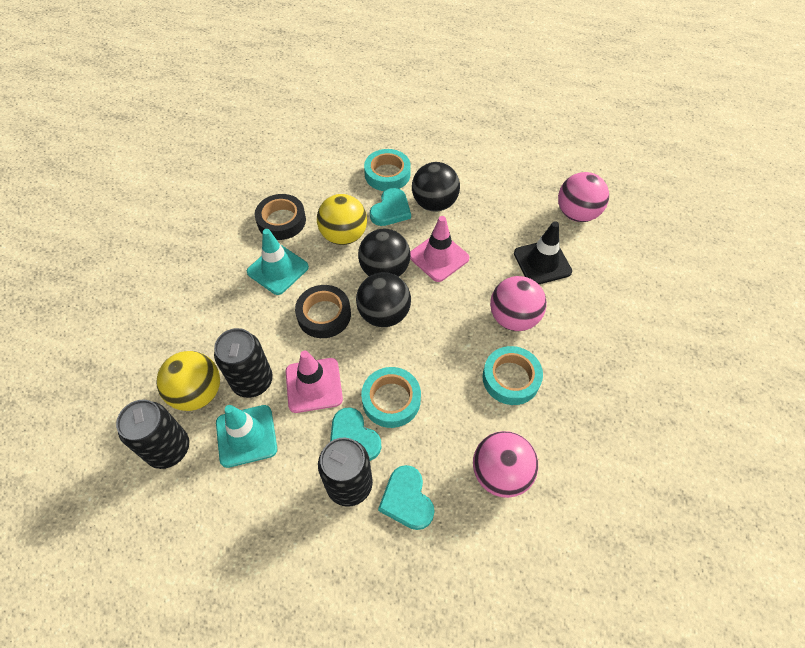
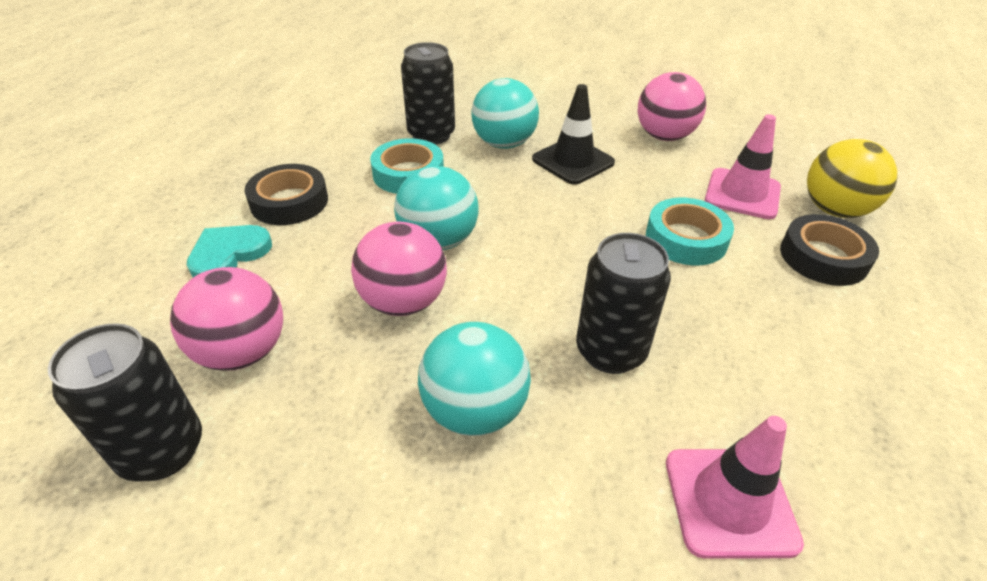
black ball: [356,272,411,327] [358,229,410,277] [412,162,460,212] = 3 -> none = 0
turquoise ball: none = 0 -> [394,166,479,250] [418,322,531,436] [471,78,539,149] = 3
turquoise heart: [330,407,381,461] [370,188,411,226] [378,465,435,530] = 3 -> [187,225,272,277] = 1
turquoise tape: [361,367,421,428] [364,149,411,191] [482,346,543,405] = 3 -> [370,138,444,194] [646,198,734,266] = 2
turquoise traffic cone: [216,405,277,468] [247,229,309,295] = 2 -> none = 0
yellow ball: [156,351,220,411] [317,194,367,245] = 2 -> [807,139,897,218] = 1

